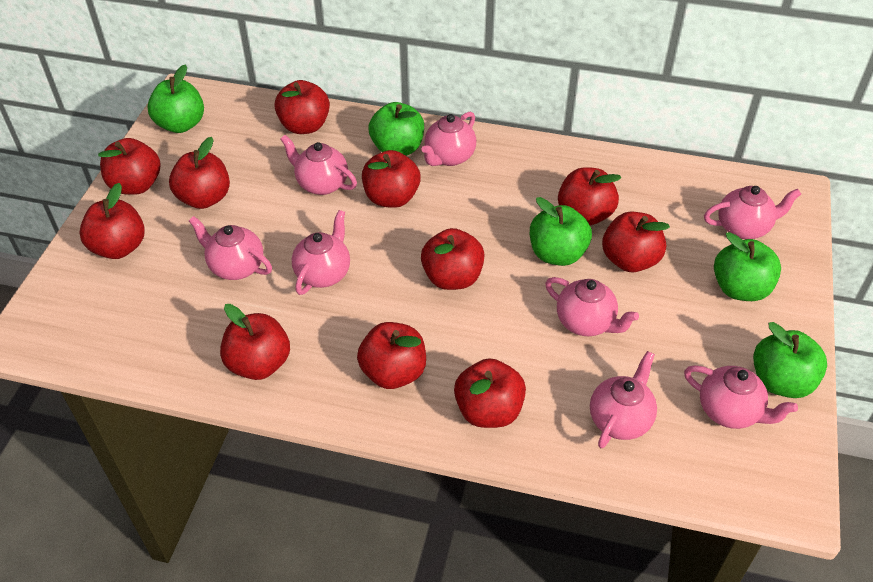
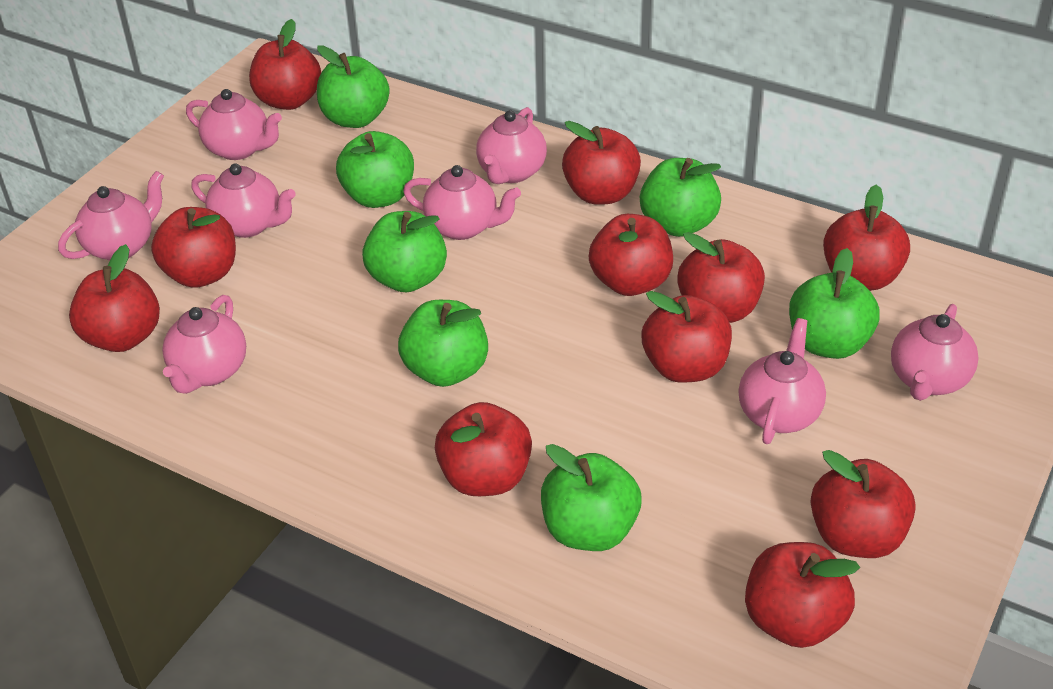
green apple: [147,65,204,133] [369,102,424,156] [530,197,592,266] [714,232,781,301] [753,322,827,398] = 5 -> [317,45,390,128] [336,131,414,208] [362,211,447,292] [398,300,488,387] [541,444,641,551] [640,158,721,237] [789,248,880,359] = 7

